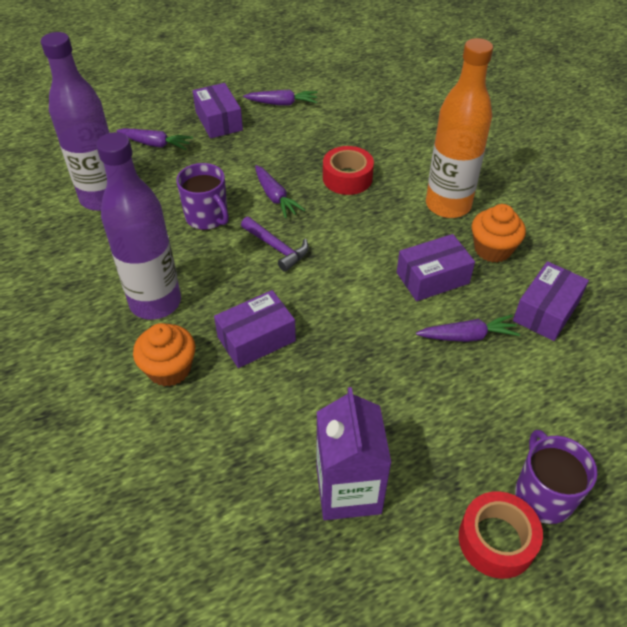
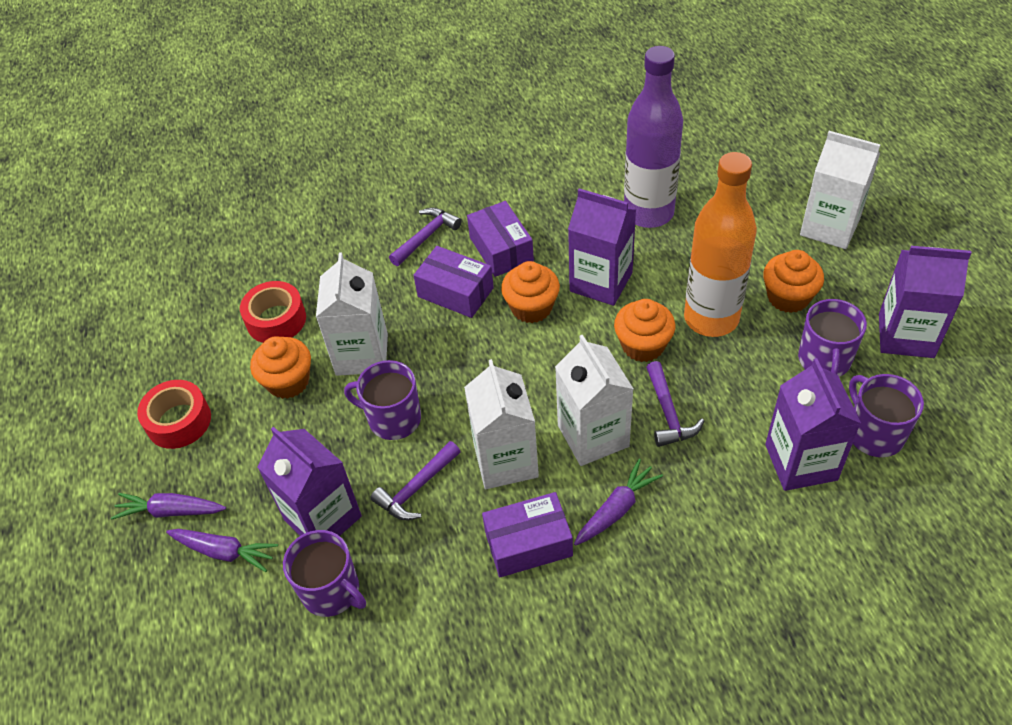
orange cupcake: [133,323,195,387] [472,204,526,263] = 2 -> [250,336,311,399] [501,261,560,323] [614,299,676,362] [763,250,824,313] = 4
purple bottle: [41,32,110,211] [96,132,181,320] = 2 -> [624,46,683,228] = 1
purple box: [193,83,243,138] [214,290,296,368] [397,234,475,301] [513,261,589,341] = 4 -> [413,246,494,318] [467,201,534,277] [482,492,573,577] = 3
purple carrot: [116,128,193,150] [243,89,317,105] [255,165,305,219] [416,315,520,342] = 4 -> [111,493,226,520] [166,529,278,572] [574,459,663,546] = 3
purple carton: [317,387,391,520] = 1 -> [257,426,362,536] [568,188,636,306] [765,358,861,491] [879,246,972,358] = 4
purple hammer: [241,217,309,272] = 1 -> [371,441,461,520] [389,207,462,266] [646,361,704,447] = 3
purple mug: [176,163,229,230] [515,430,597,524] = 2 -> [283,530,366,617] [344,360,421,440] [798,299,867,377] [849,374,924,457] = 4
white carton: none = 0 -> [316,252,388,376] [464,359,539,489] [555,335,633,466] [800,131,881,249] = 4

